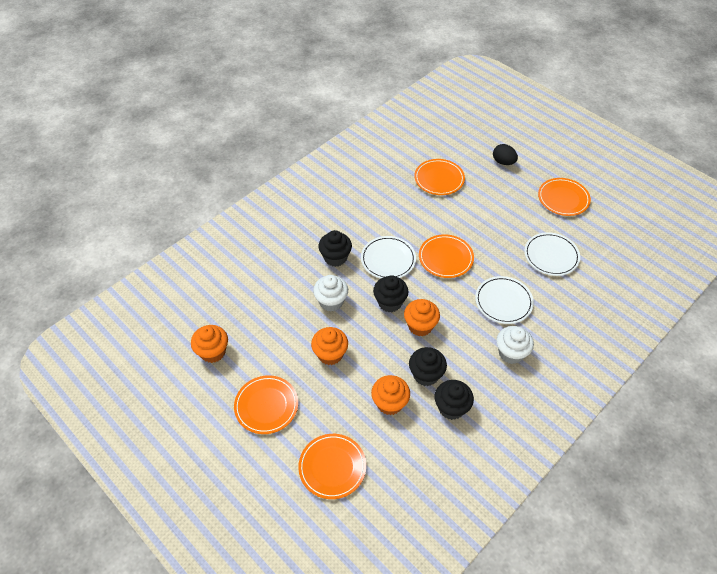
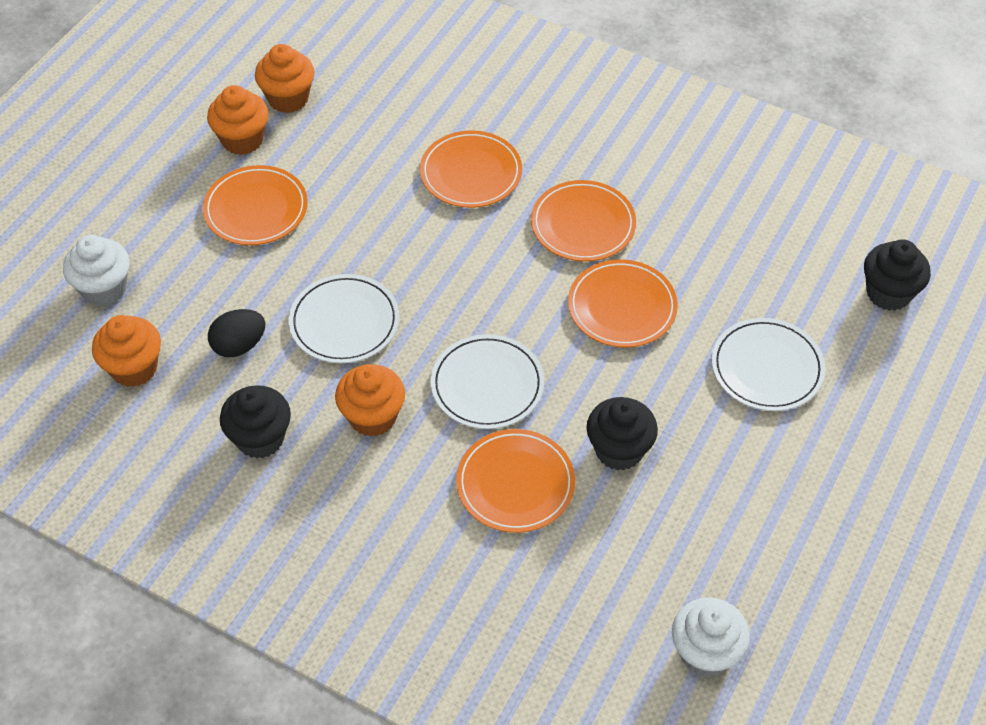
black cupcake: [318,230,352,267] [373,275,409,312] [409,347,447,386] [435,380,474,420] = 4 -> [220,385,291,459] [586,397,658,471] [864,239,931,311] = 3

